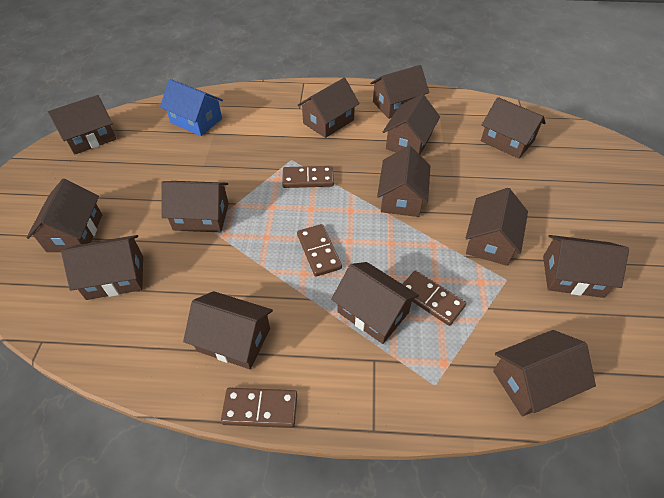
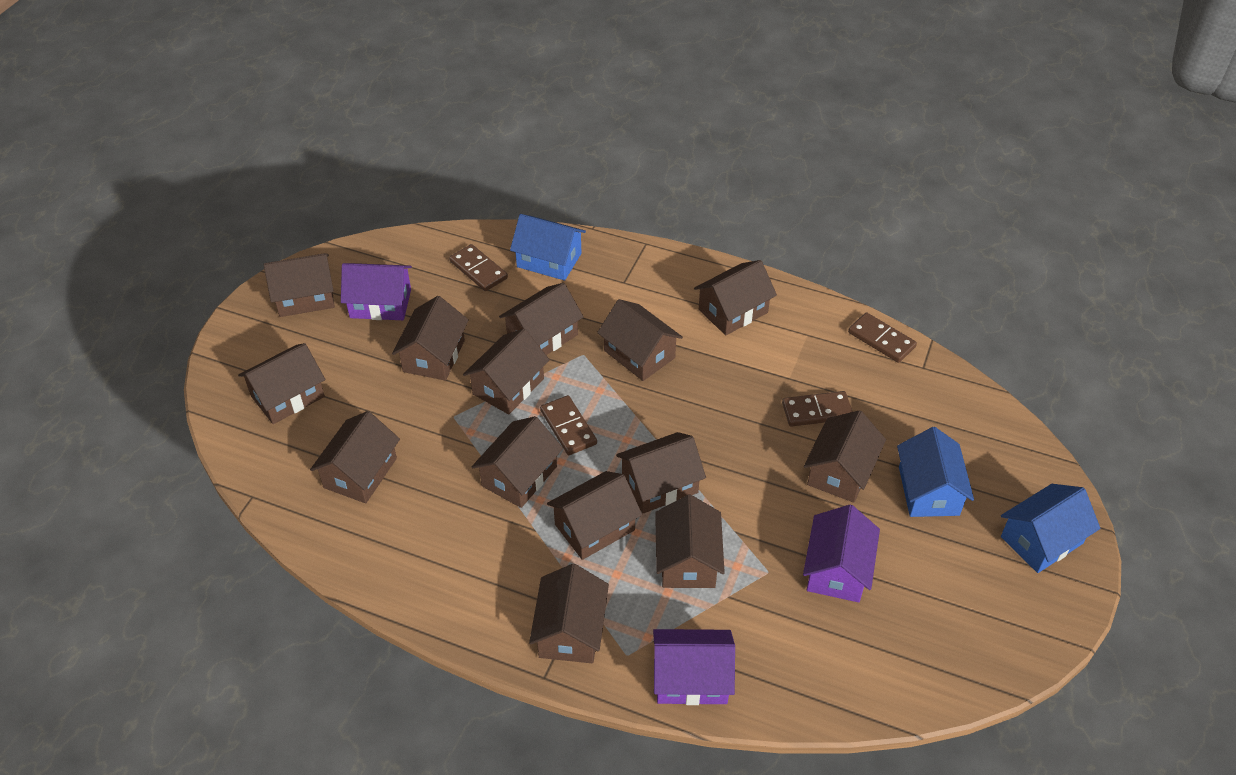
blue house: [160,79,223,136] = 1 -> [510,214,586,281] [897,427,974,517] [1001,484,1100,573] = 3
purple house: none = 0 -> [341,263,412,320] [653,629,735,705] [803,505,880,602] = 3

